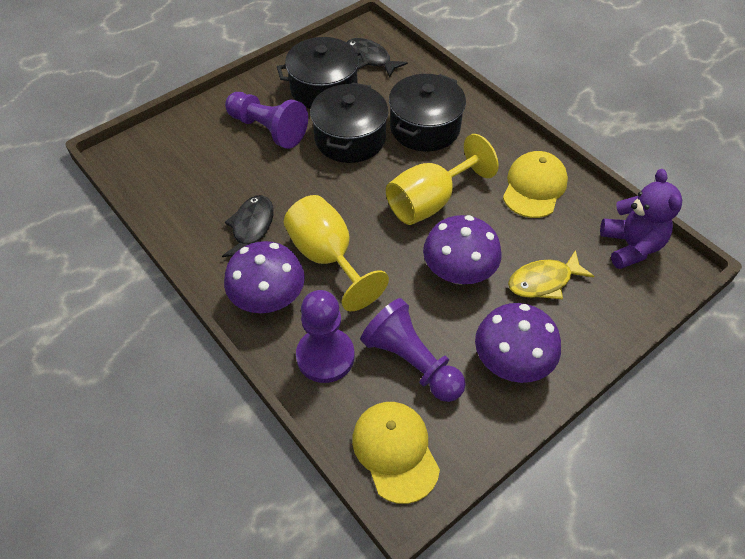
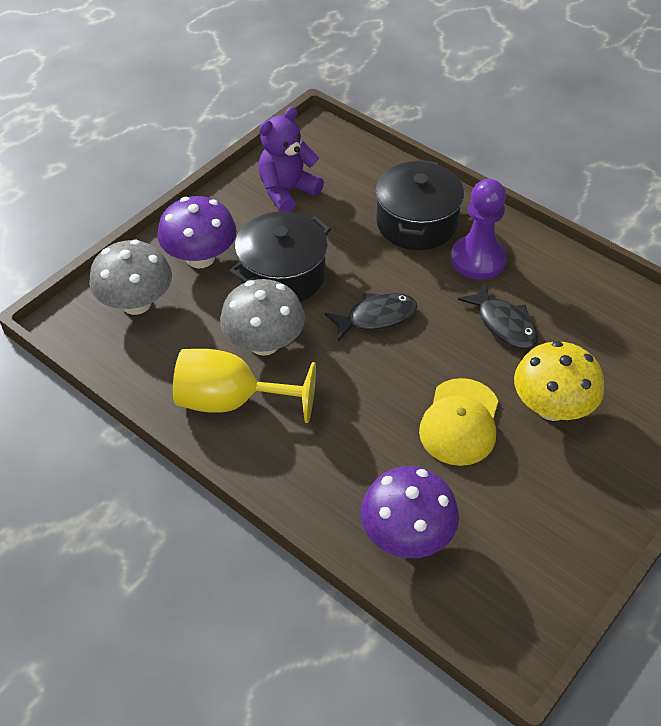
black pot: [277,37,368,109] [310,82,388,163] [389,74,466,152] = 3 -> [230,211,331,302] [375,160,464,250] = 2
grey mushroom: none = 0 -> [89,239,172,315] [220,279,305,356] = 2
purple mushroom: [224,241,305,313] [423,215,502,284] [475,303,561,383] = 3 -> [157,196,237,268] [361,466,459,558] = 2
purple pawn: [225,92,308,149] [296,290,355,383] [360,298,466,402] = 3 -> [451,179,507,280] = 1
yellow cap: [352,402,440,504] [503,151,568,218] = 2 -> [419,378,498,466] = 1
yellow fish: [508,250,594,299] = 1 -> none = 0
yellow goblet: [284,195,389,311] [386,134,499,225] = 2 -> [173,349,316,423] = 1
yellow mushroom: none = 0 -> [514,341,604,421] = 1

